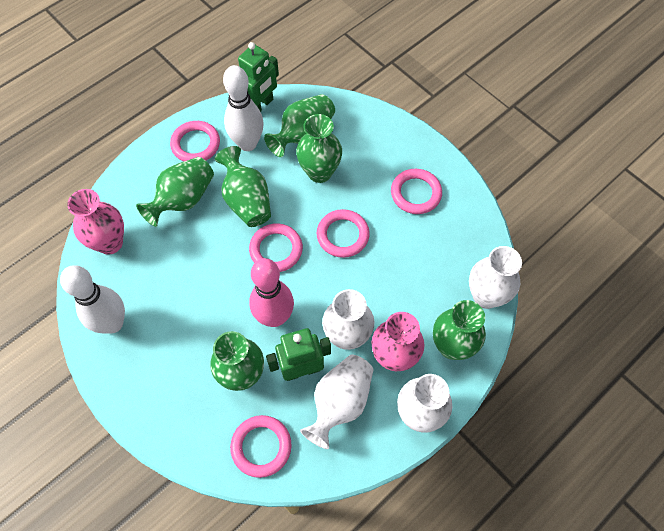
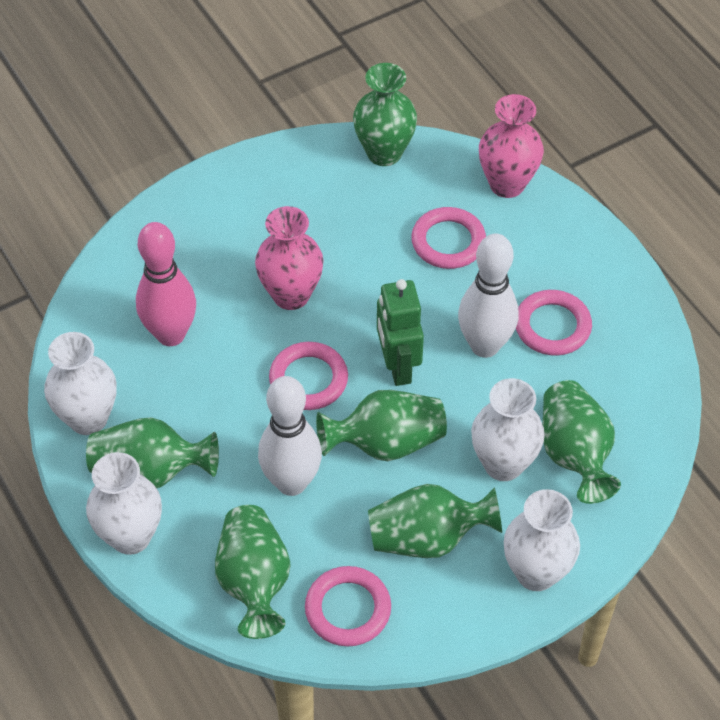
green robot: [238,42,279,112] [266,328,331,381] = 2 -> [377,279,424,386] = 1
pink ring: [170,121,220,162] [230,415,292,478] [249,223,303,272] [317,209,370,258] [391,169,442,214] = 5 -> [269,342,348,410] [305,566,391,646] [411,207,486,269] [516,290,592,356] = 4

